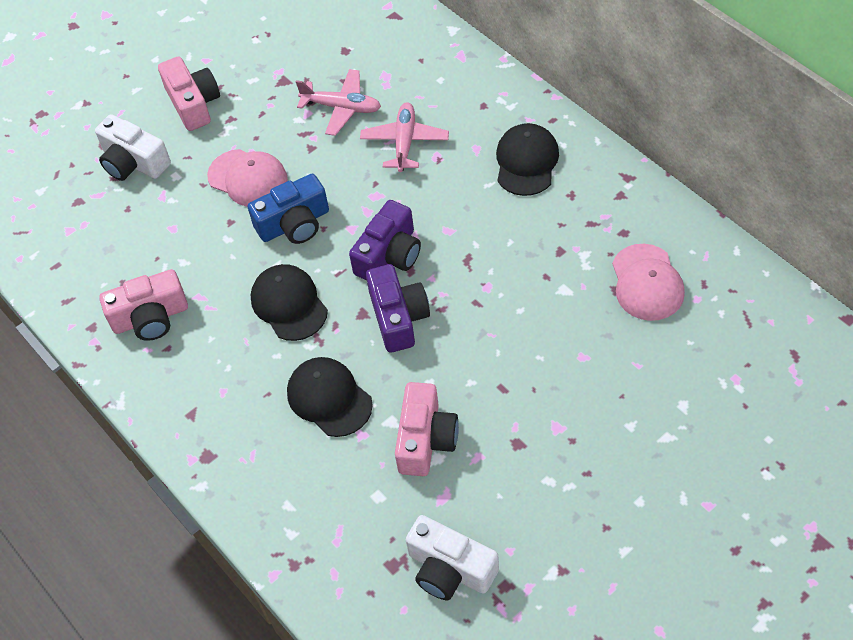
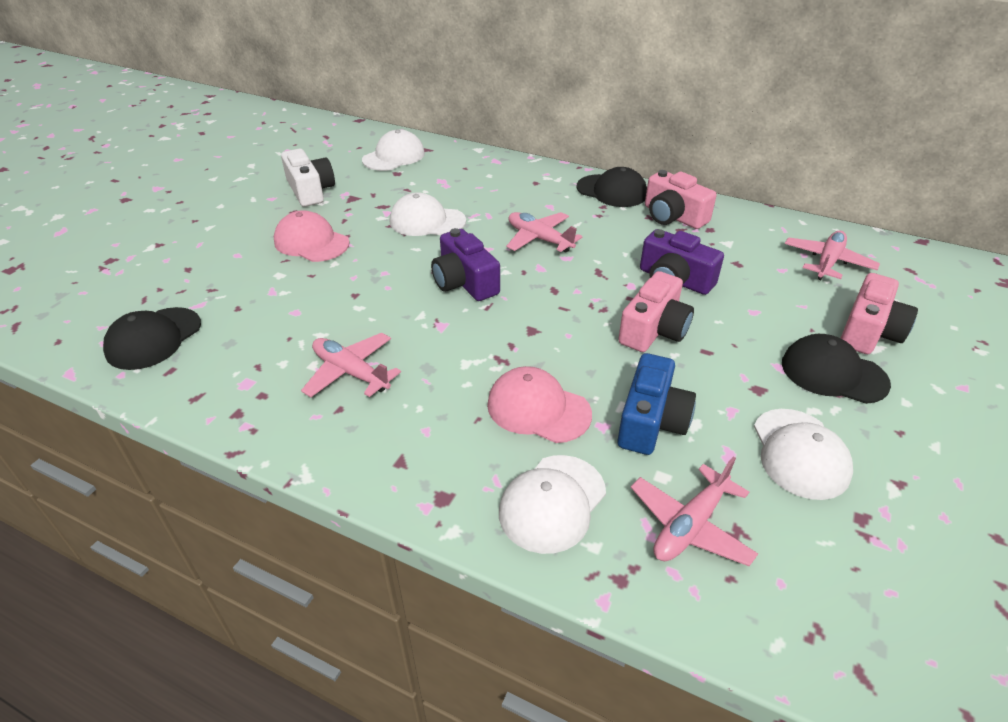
pink plane: [296,69,381,136] [360,102,449,172] = 2 -> [301,333,401,397] [506,212,582,252] [631,457,758,566] [785,231,880,280] = 4
white camera: [95,114,171,181] [406,515,499,600] = 2 -> [281,149,335,207] = 1
white cap: none = 0 -> [362,129,425,171] [390,192,466,236] [499,455,606,554] [754,409,853,500] = 4

